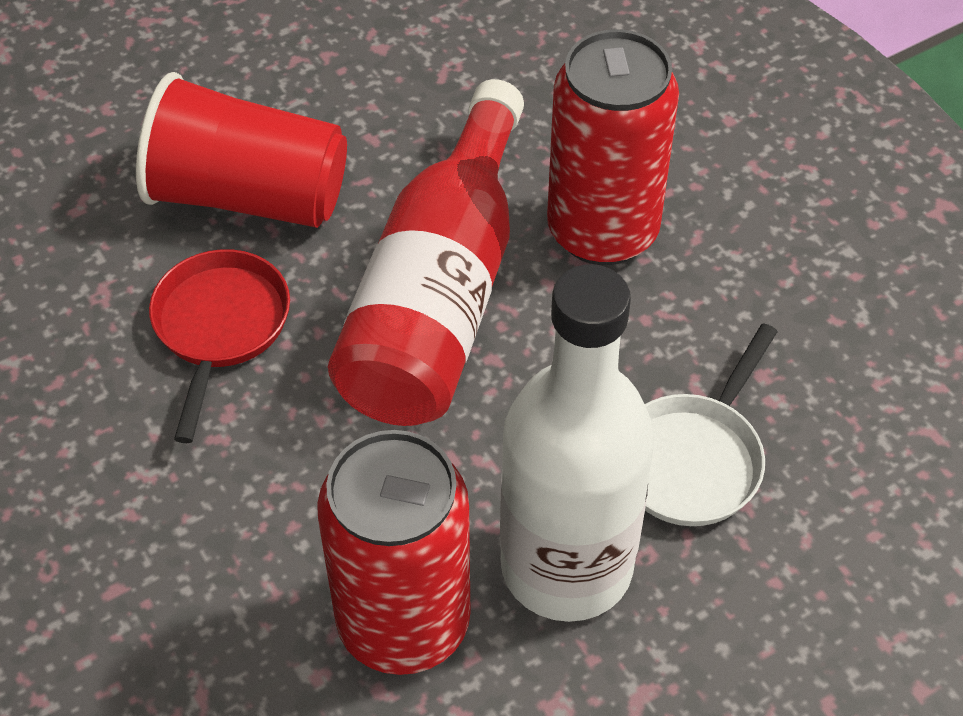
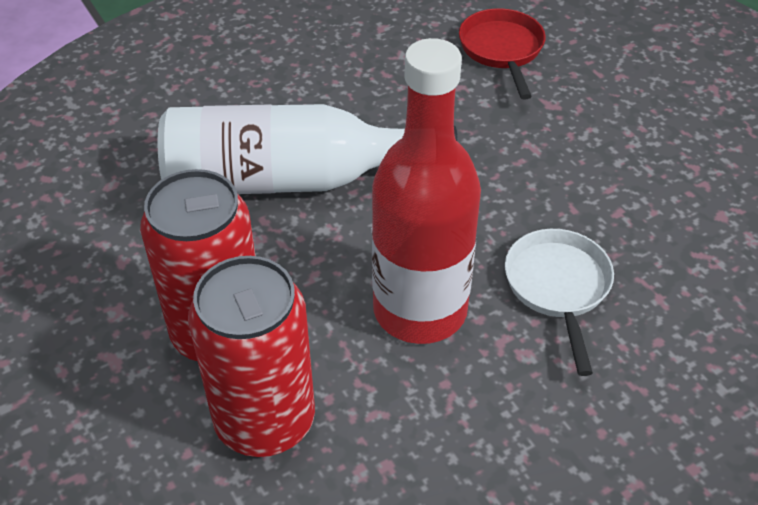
red cup: [136,72,347,228] = 1 -> none = 0

